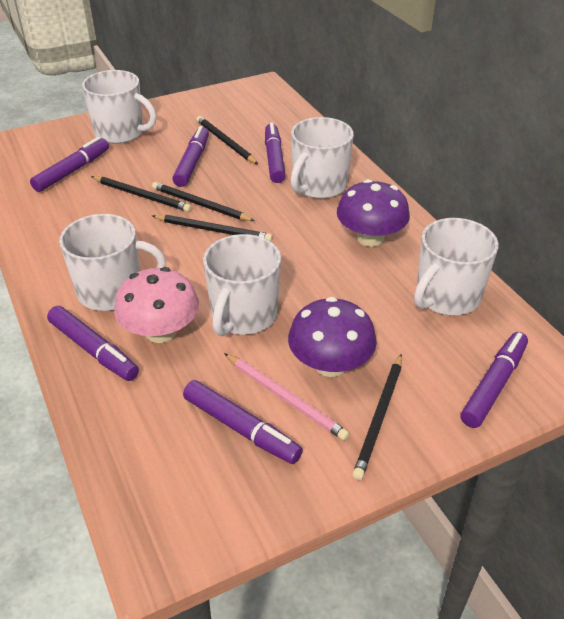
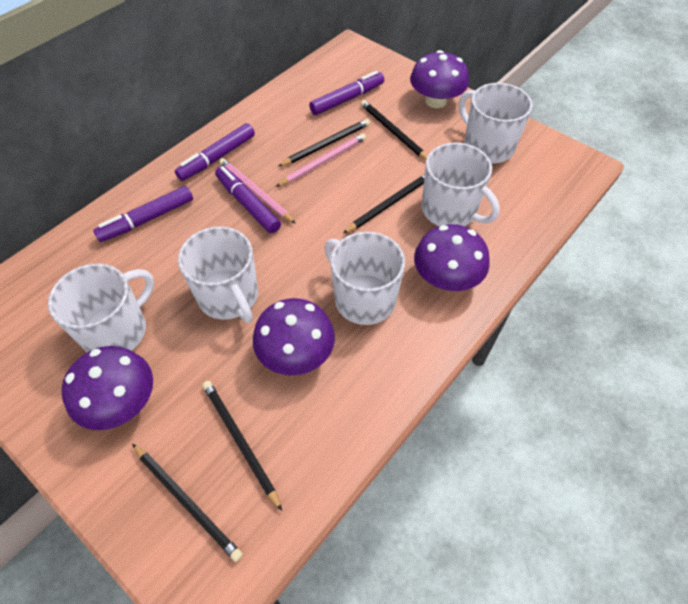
pink mushroom: [114,267,199,343] = 1 -> none = 0
pink pencil: [224,353,349,440] = 1 -> [219,158,296,224] [276,133,366,187] = 2
purple marker: [30,137,109,192] [47,306,139,381] [172,126,209,187] [183,380,303,464] [265,122,286,183] [460,332,528,428] = 6 -> [93,186,193,242] [175,123,255,181] [215,166,281,234] [309,71,384,115] = 4
purple mushroom: [288,297,377,377] [337,179,410,247] = 2 -> [61,346,153,430] [253,298,335,376] [410,50,469,108] [414,224,490,291] = 4

